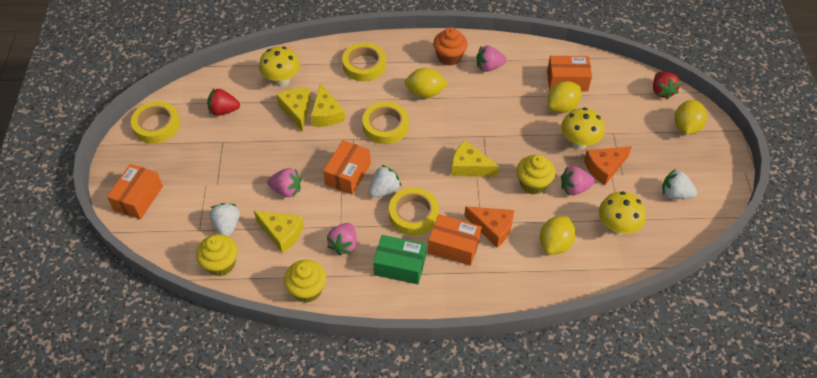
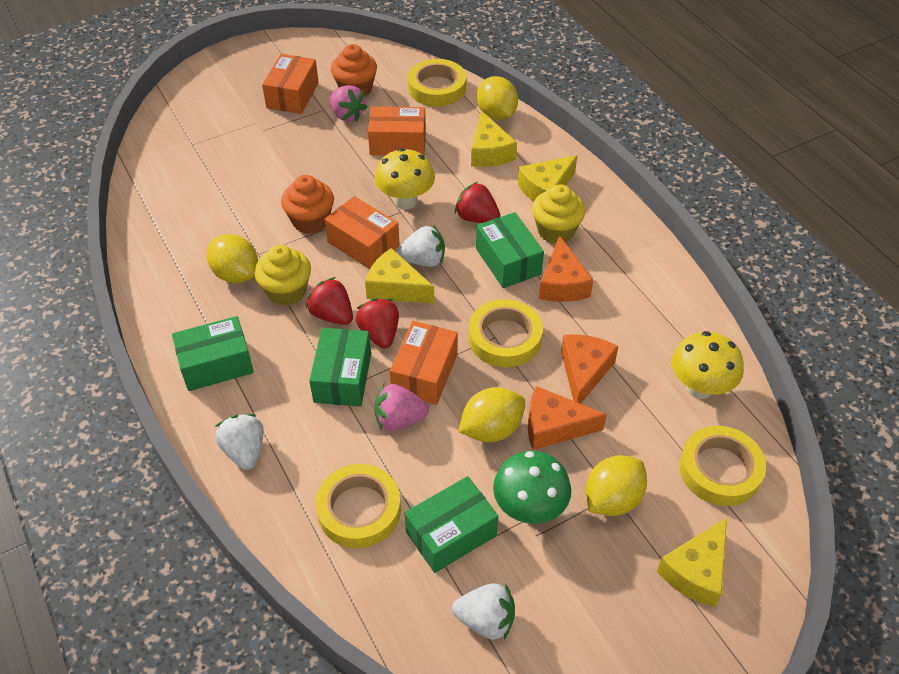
green box: [373,235,426,284] = 1 -> [172,316,254,391] [309,328,371,407] [405,476,498,573] [476,212,544,288] = 4
green mushroom: none = 0 -> [493,451,571,524] = 1
orange cheese: [464,206,514,248] [584,146,632,185] = 2 -> [528,386,607,450] [539,235,593,302] [561,334,619,404] = 3
orange cupcake: [433,27,468,66] = 1 -> [281,175,334,234] [331,44,377,97] = 2
pink strawberry: [267,168,301,197] [327,223,357,256] [477,46,507,72] [561,166,595,195] = 4 -> [330,85,367,121] [374,384,429,431] = 2
red strawberry: [207,89,240,116] [653,72,681,100] = 2 -> [306,277,353,325] [356,298,399,349] [455,182,500,223] = 3
yellow cupcake: [196,234,238,276] [284,260,326,303] [517,155,555,195] = 3 -> [254,245,311,306] [532,184,585,244] = 2
yellow mushroom: [259,46,300,87] [561,108,605,150] [599,191,646,235] = 3 -> [375,148,435,210] [672,331,744,399] = 2

